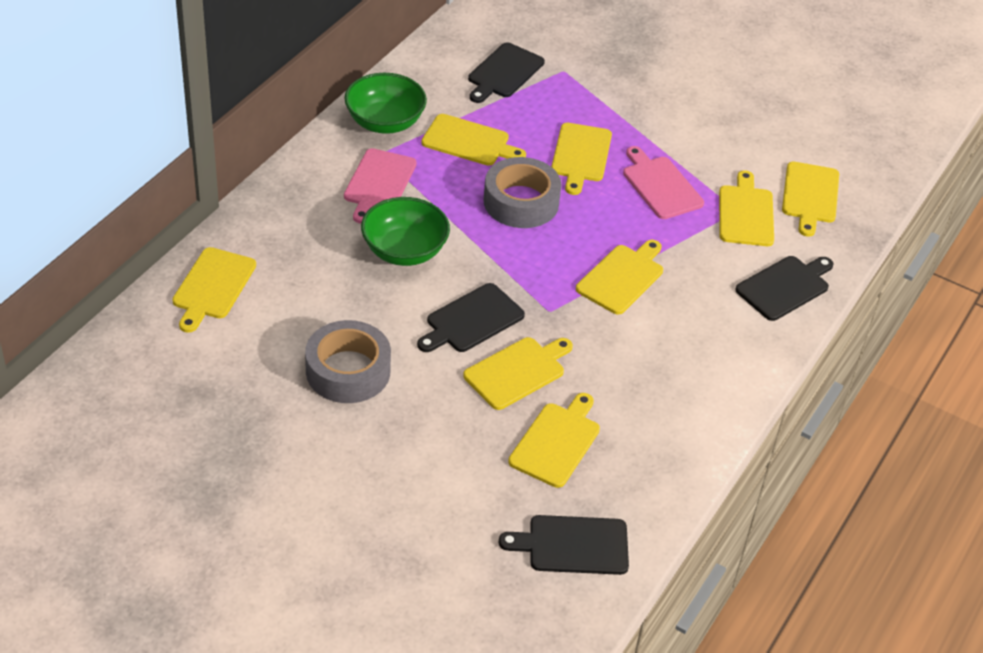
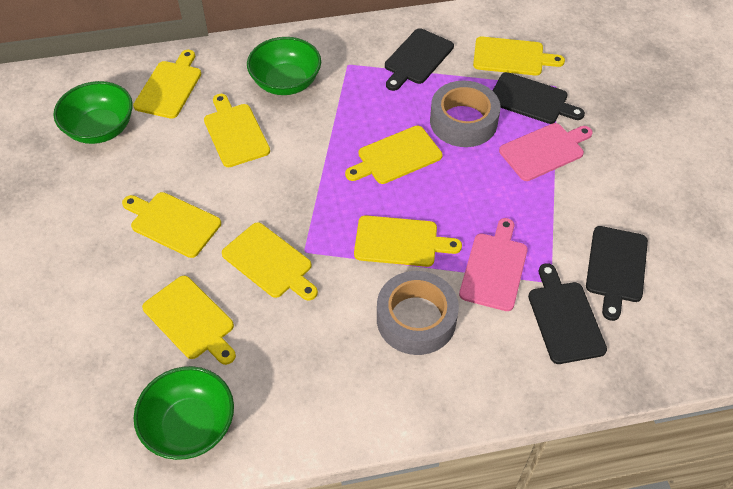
green bowl: [344,73,427,134] [361,197,450,266] = 2 -> [53,81,133,144] [134,366,234,460] [247,37,321,95] = 3

